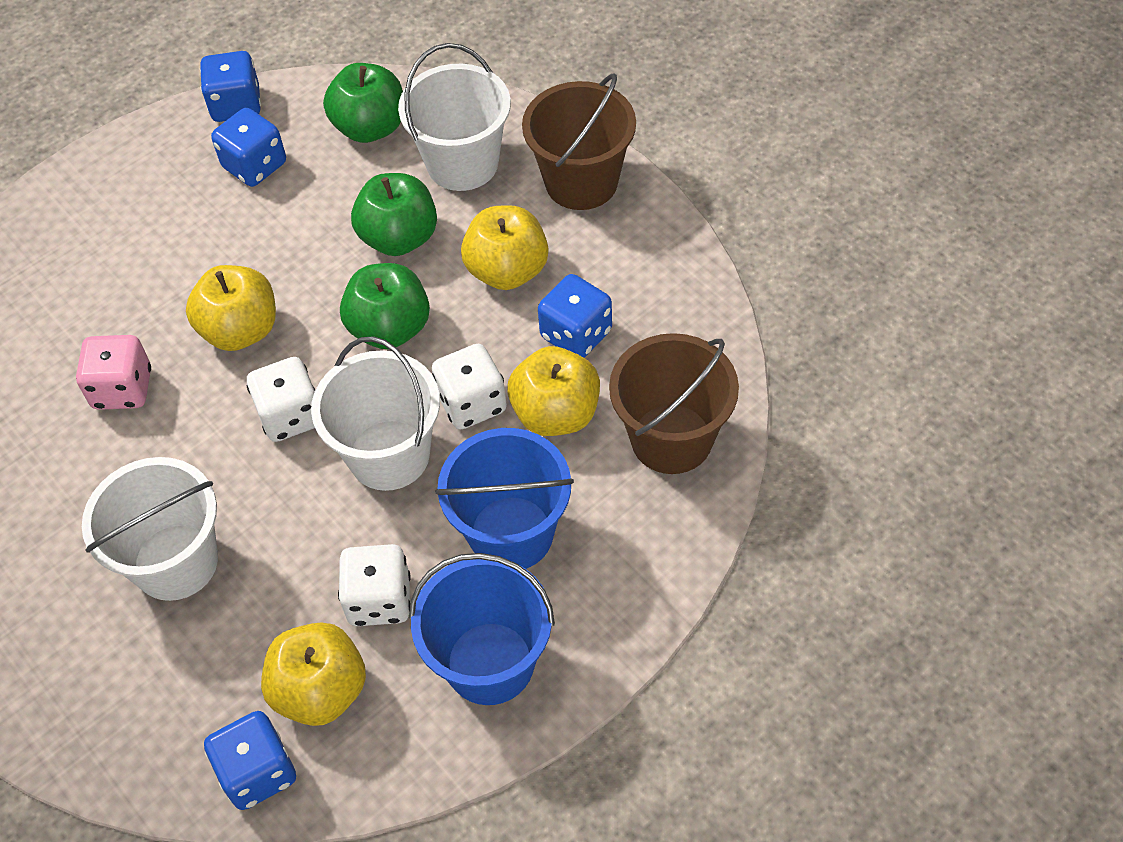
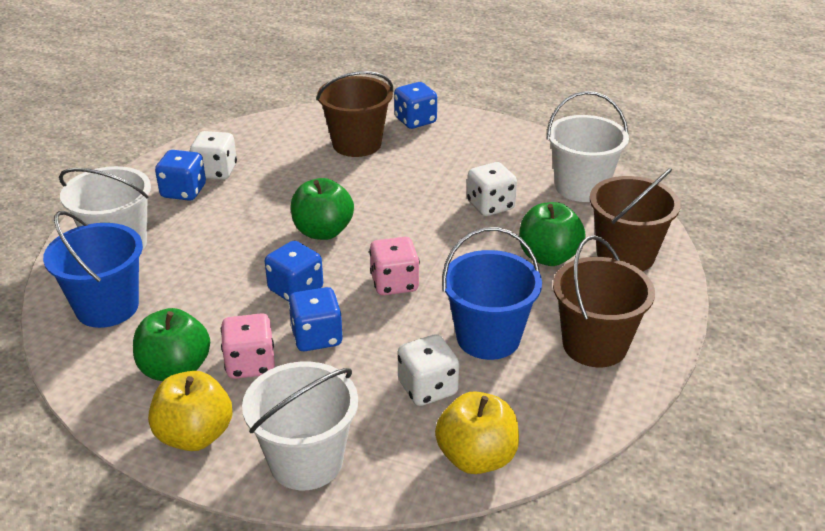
brown bucket: [522,74,636,210] [609,333,739,474] = 2 -> [316,71,393,157] [553,235,655,367] [590,168,681,271] = 3
pink dice: [76,335,151,410] = 1 -> [221,313,275,379] [369,237,420,295] = 2
yellow apple: [186,265,276,351] [261,622,366,726] [461,205,548,290] [507,346,600,436] = 4 -> [148,371,233,451] [435,391,519,474] = 2

